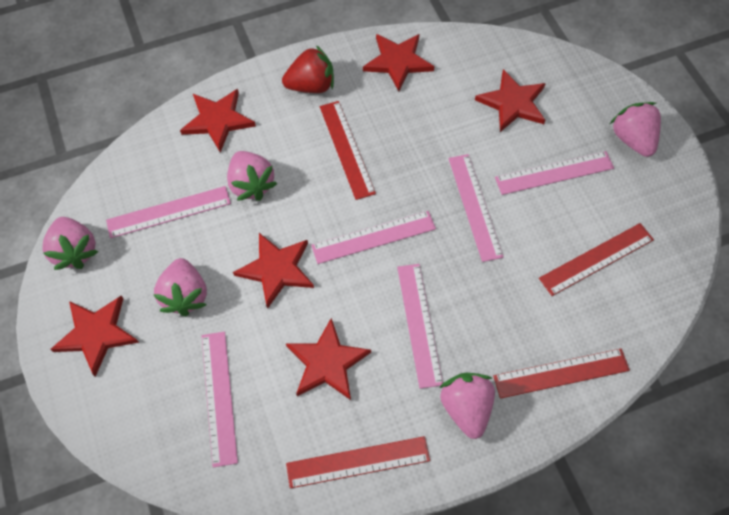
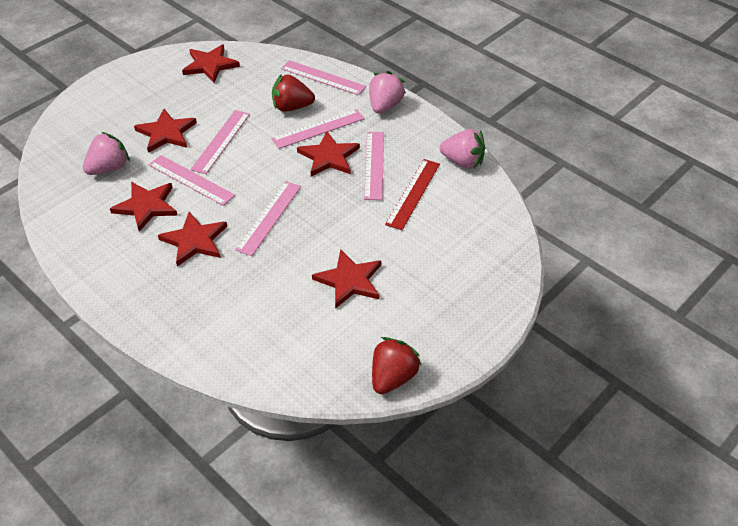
pink strawberry: [42,217,99,270] [153,258,207,316] [227,151,277,201] [439,373,495,439] [610,102,661,157] = 5 -> [83,132,130,175] [369,71,406,114] [440,129,485,169] = 3
red ruler: [286,436,430,489] [320,101,376,200] [493,349,630,398] [539,223,654,296] = 4 -> [385,159,440,230] = 1
red strawberry: [282,45,334,93] = 1 -> [272,74,315,112] [372,337,422,394] = 2

